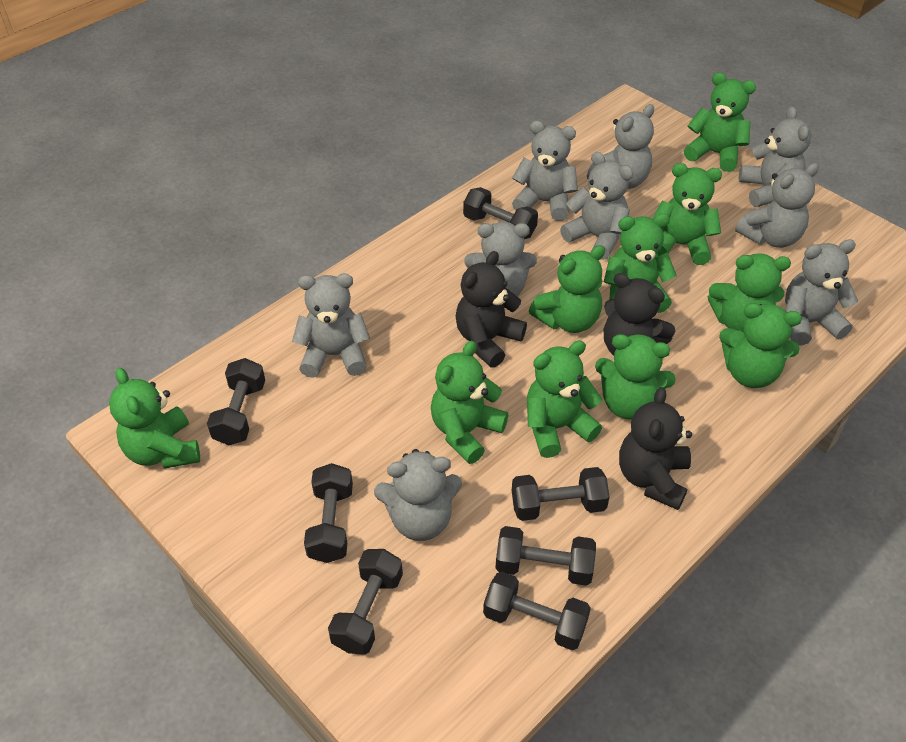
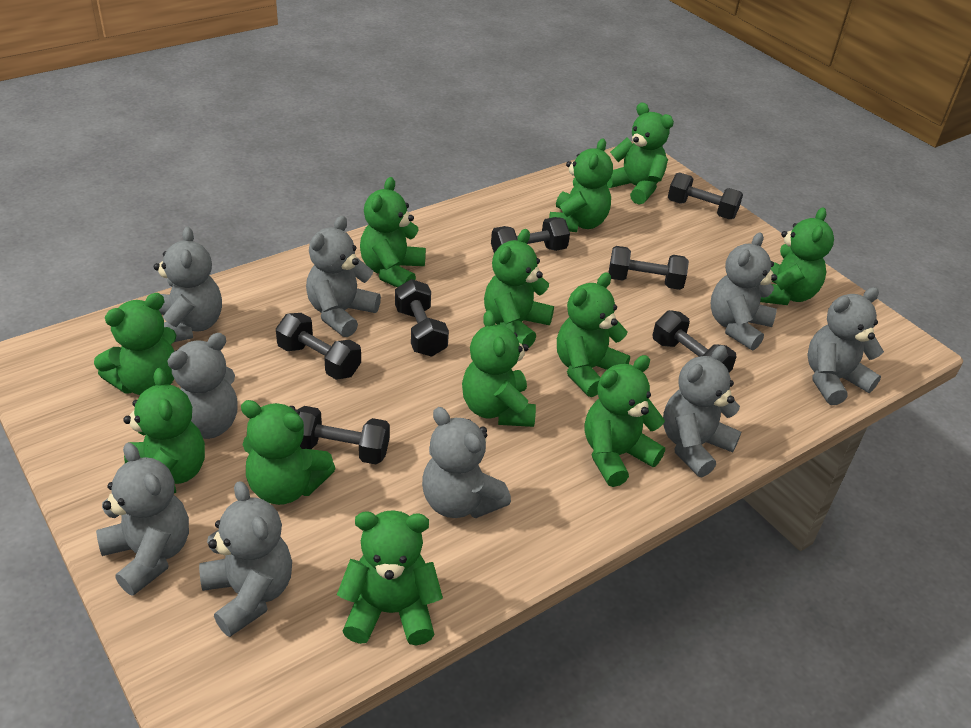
black teddy bear: [456,251,527,368] [604,273,675,356] [619,387,692,510] = 3 -> none = 0
green teddy bear: [109,368,200,469] [431,341,508,464] [527,340,602,458] [529,245,605,333] [595,334,676,420] [604,214,677,313] [652,163,722,265] [684,72,756,172] [708,253,791,332] [719,303,802,388] = 10 -> [94,293,176,395] [123,368,205,493] [241,400,336,505] [337,510,443,645] [360,177,426,287] [462,310,536,427] [484,229,554,347] [549,138,613,232] [557,272,630,397] [585,355,665,487] [606,102,674,205] [760,207,834,305] = 12

